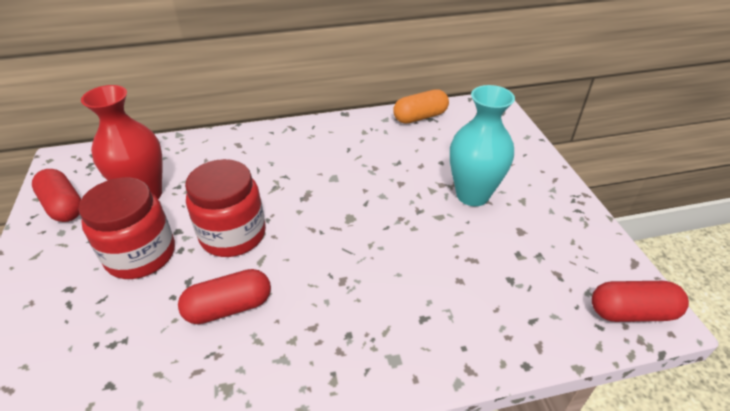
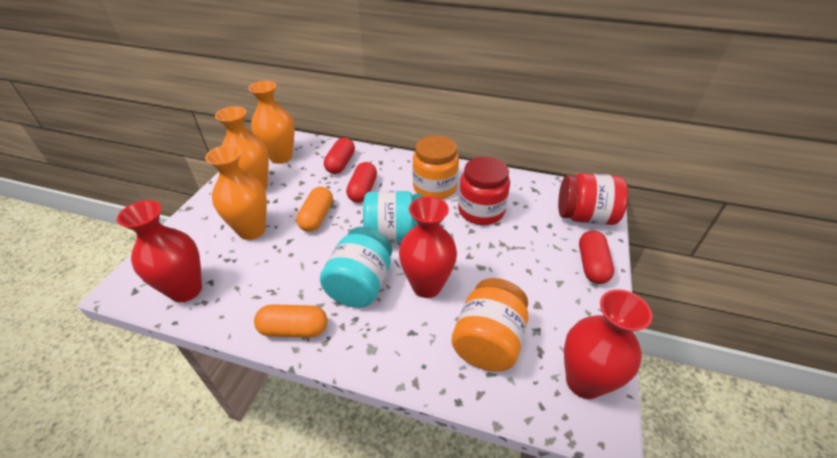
orange capsule: [393,89,449,124] = 1 -> [254,304,327,338] [296,187,333,232] = 2
orange jar: none = 0 -> [413,136,459,199] [451,278,528,372] = 2
orange vase: none = 0 -> [205,145,267,240] [215,106,269,189] [248,81,295,164] = 3
red vase: [81,85,163,199] = 1 -> [117,200,202,302] [399,196,457,298] [564,289,653,399] = 3
turquoise jar: none = 0 -> [320,227,392,308] [363,191,423,243] = 2
turquoise vase: [450,85,515,206] = 1 -> none = 0

